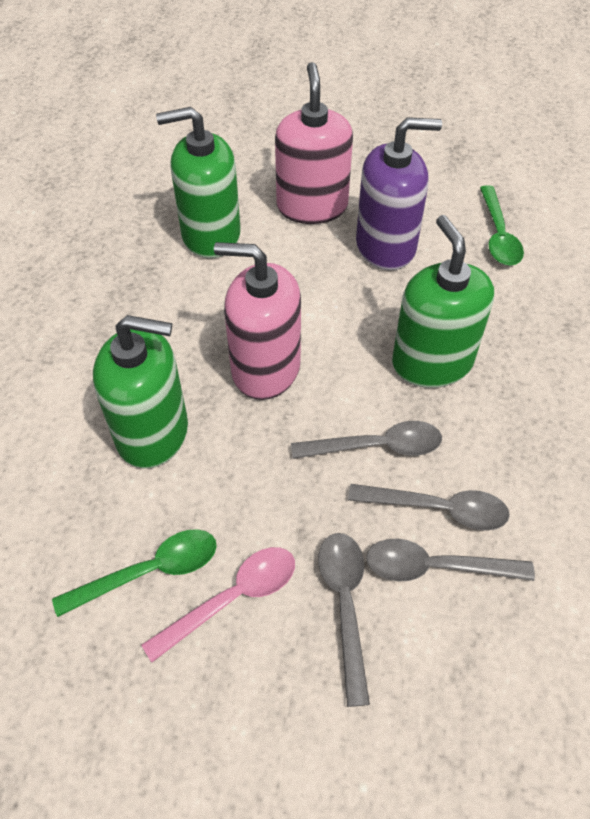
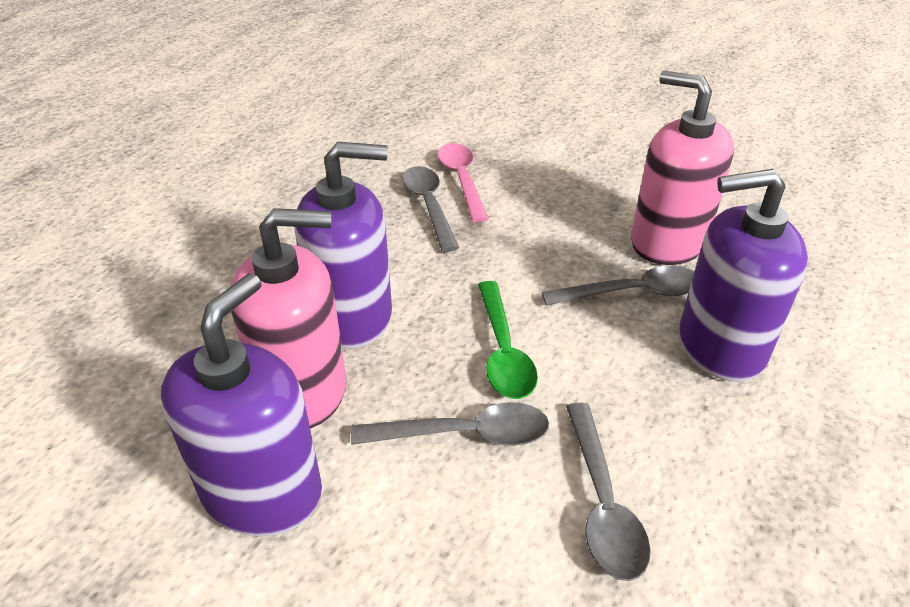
green soap dispenser: [93,315,188,469] [156,107,241,259] [392,215,494,388] = 3 -> none = 0
green spoon: [52,529,217,617] [480,185,524,266] = 2 -> [478,281,538,399] = 1
purple soap dispenser: [356,117,442,270] = 1 -> [161,273,322,536] [294,142,392,349] [679,169,808,382] = 3

